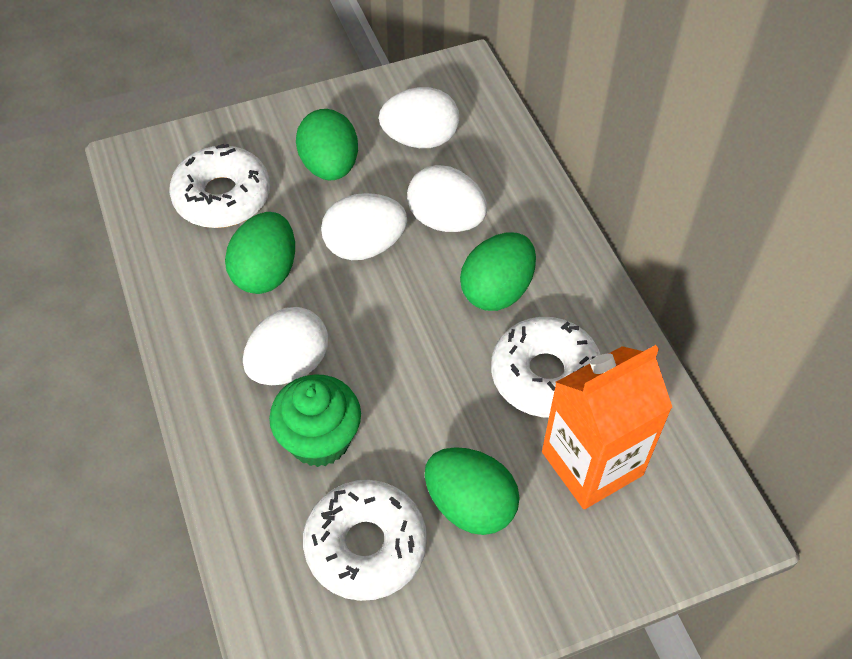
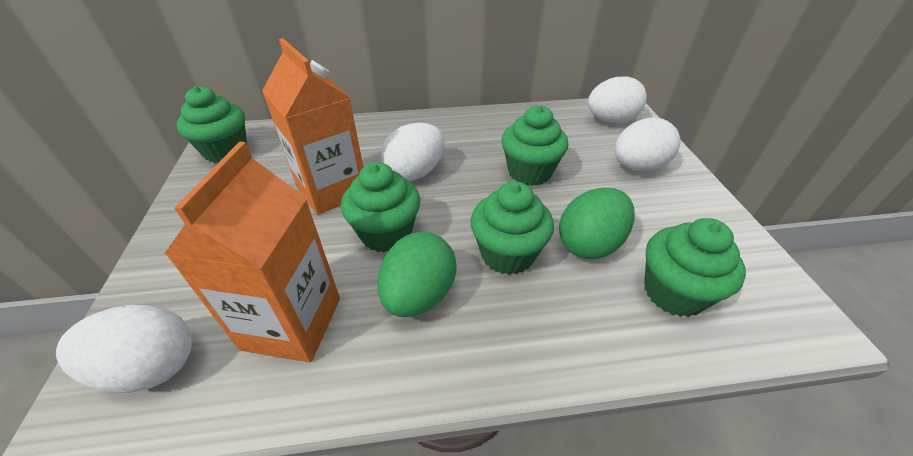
green cupcake: [269,374,361,467] = 1 -> [177,86,247,163] [341,162,420,253] [471,181,554,275] [502,105,568,186] [644,218,746,317] = 5
green egg: [225,212,295,294] [296,109,358,180] [425,447,520,535] [460,233,536,311] = 4 -> [378,232,457,317] [559,188,634,259] = 2
orange carton: [542,345,673,509] = 1 -> [164,142,340,362] [262,38,363,215] = 2
white donut: [169,144,270,228] [303,480,427,601] [491,317,601,418] = 3 -> none = 0

